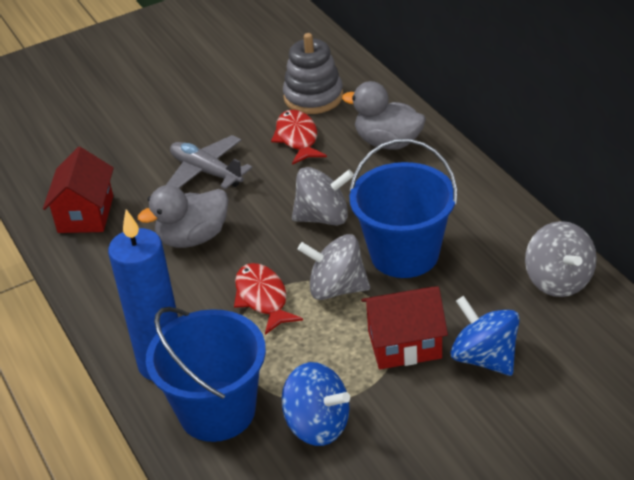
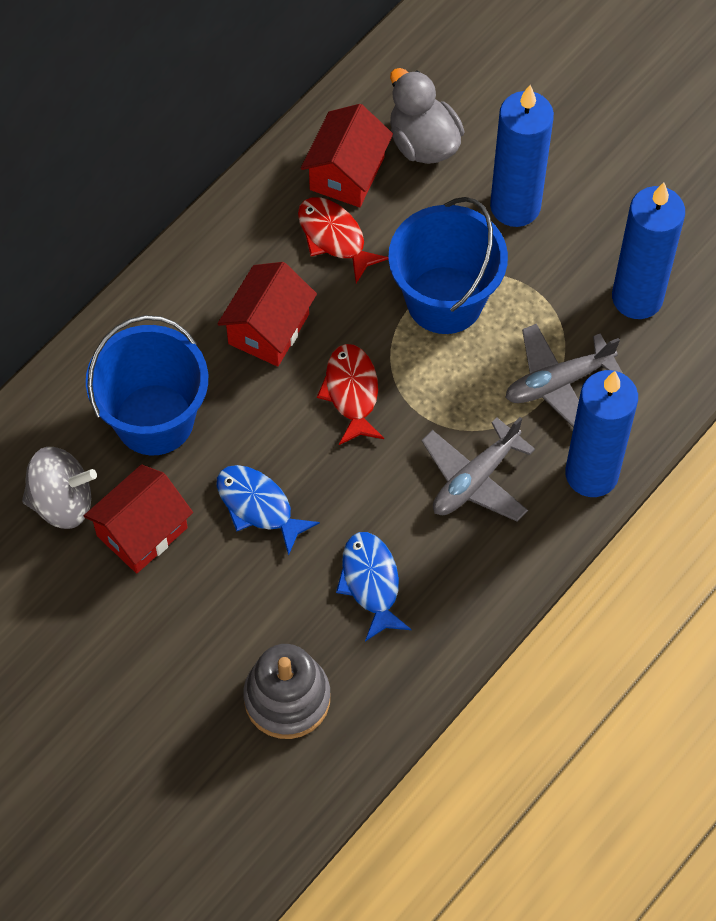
blue candle: [108,209,178,381] = 1 -> [490,85,554,227] [565,370,638,497] [612,183,685,319] = 3
blue fish: none = 0 -> [216,465,320,556] [336,532,411,641] = 2
blue spinning top: [282,362,350,446] [451,296,520,376] = 2 -> none = 0
grey duck: [138,185,229,248] [342,81,426,150] = 2 -> [390,68,465,164] = 1
grey plane: [166,135,252,189] = 1 -> [421,417,535,522] [505,324,623,428] = 2
grey spinning top: [292,167,354,226] [297,234,370,300] [525,221,597,297] = 3 -> [22,447,97,529] = 1
red house: [43,147,114,233] [361,286,448,369] = 2 -> [84,465,193,573] [217,262,317,367] [301,104,393,207] = 3

